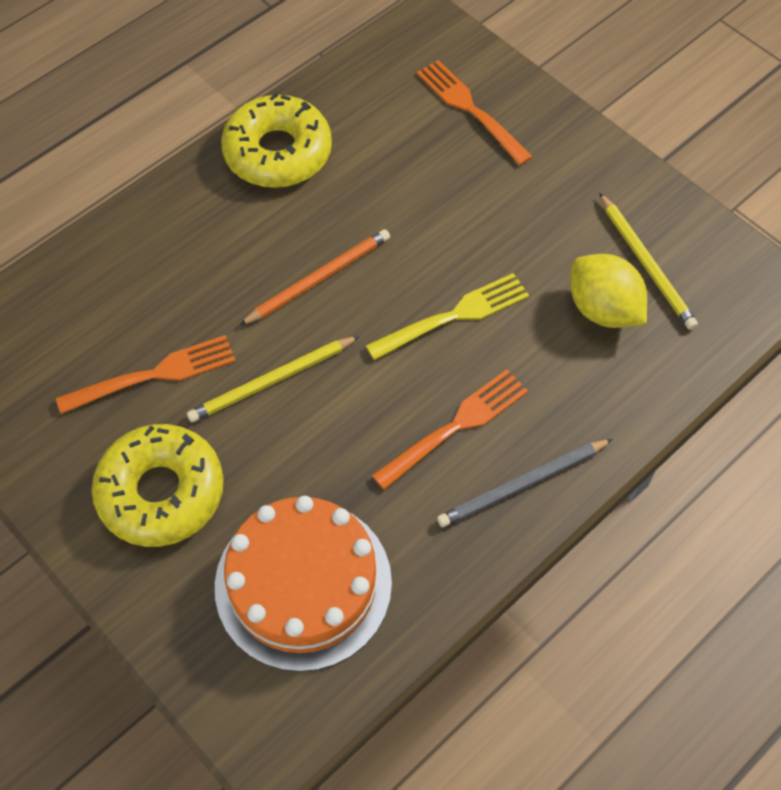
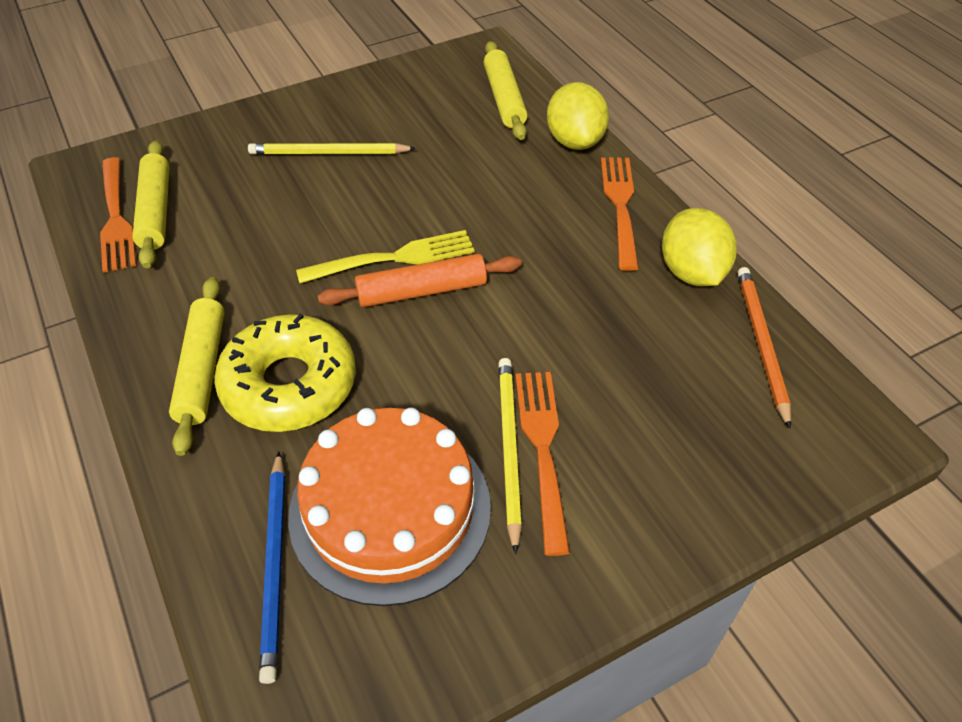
blue pencil: none = 0 -> [259,452,285,684] = 1
grey pencil: [437,439,613,527] = 1 -> none = 0
orange rolling pin: none = 0 -> [318,254,521,307] = 1
yellow donut: [92,424,224,547] [221,93,332,188] = 2 -> [214,314,356,432] = 1
yellow lemon: [570,254,647,328] = 1 -> [547,82,609,150] [662,208,737,286] = 2
yellow rolling pin: none = 0 -> [132,140,170,268] [169,277,224,456] [484,41,528,140] = 3

